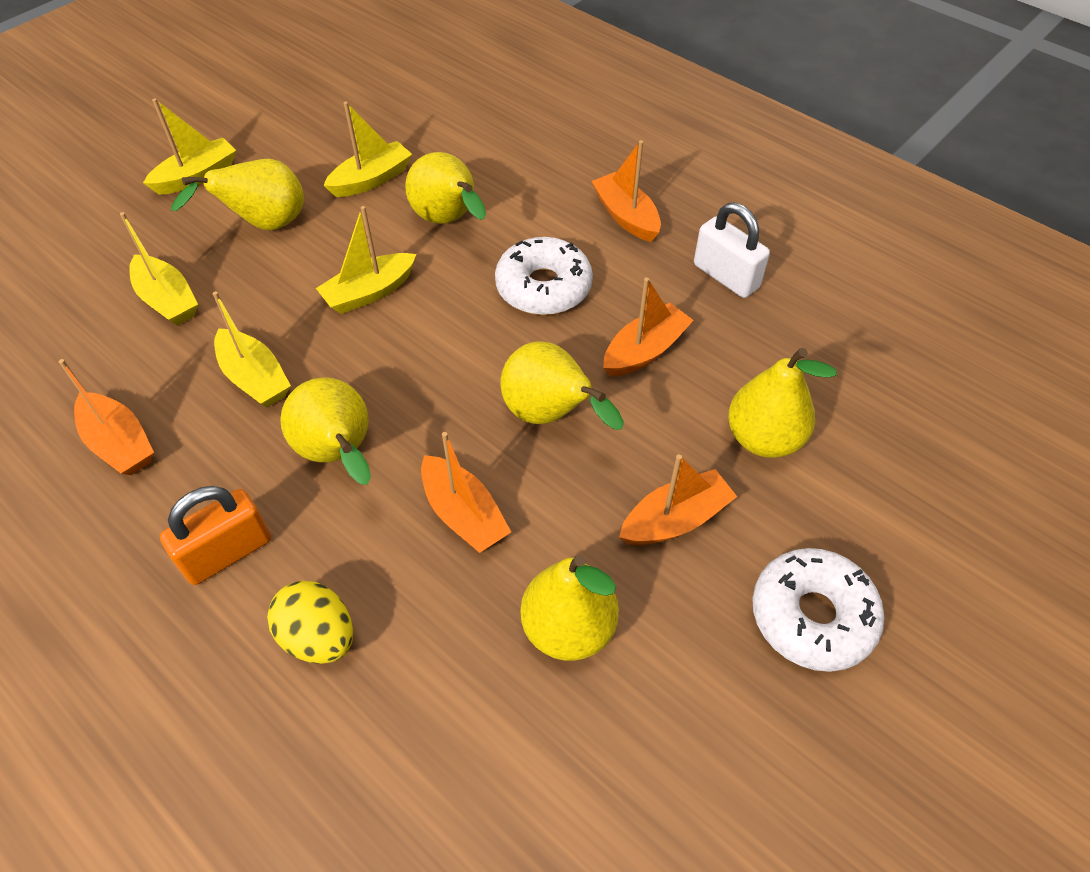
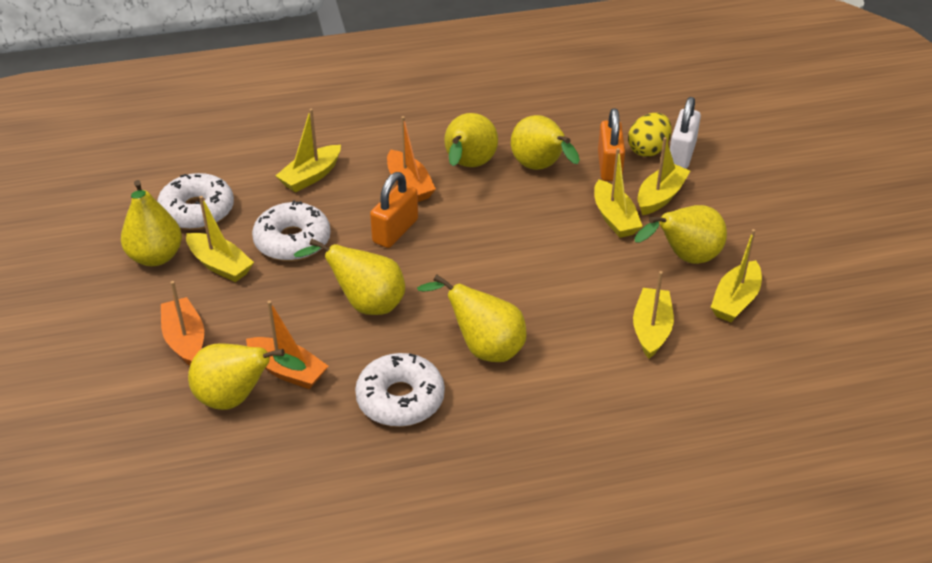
orange boat: [59,359,154,475] [421,432,511,553] [591,140,661,242] [604,278,694,377] [619,454,737,545] = 5 -> [161,281,204,366] [246,301,328,389] [387,116,436,202] = 3
orange padlock: [160,486,271,585] = 1 -> [370,172,418,248] [598,108,625,181] = 2
white donut: [495,237,593,315] [752,548,885,672] = 2 -> [157,173,234,230] [252,200,331,261] [355,353,445,427] = 3
yellow boat: [120,212,198,325] [143,98,236,195] [213,291,291,407] [316,206,416,314] [324,101,412,197] = 5 -> [186,196,254,282] [276,109,341,192] [594,148,643,238] [633,271,674,359] [638,137,690,215] [711,229,762,322] = 6
yellow pear: [171,159,304,230] [280,377,371,485] [405,152,486,224] [500,341,624,430] [521,555,619,661] [728,348,837,458] = 6 -> [121,180,182,266] [188,343,306,410] [294,238,405,315] [417,274,527,362] [444,113,498,167] [511,115,580,170] [635,205,727,264] = 7

